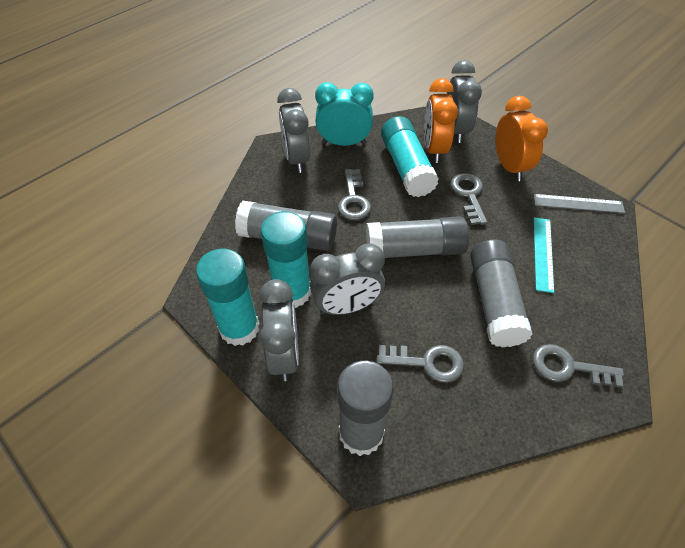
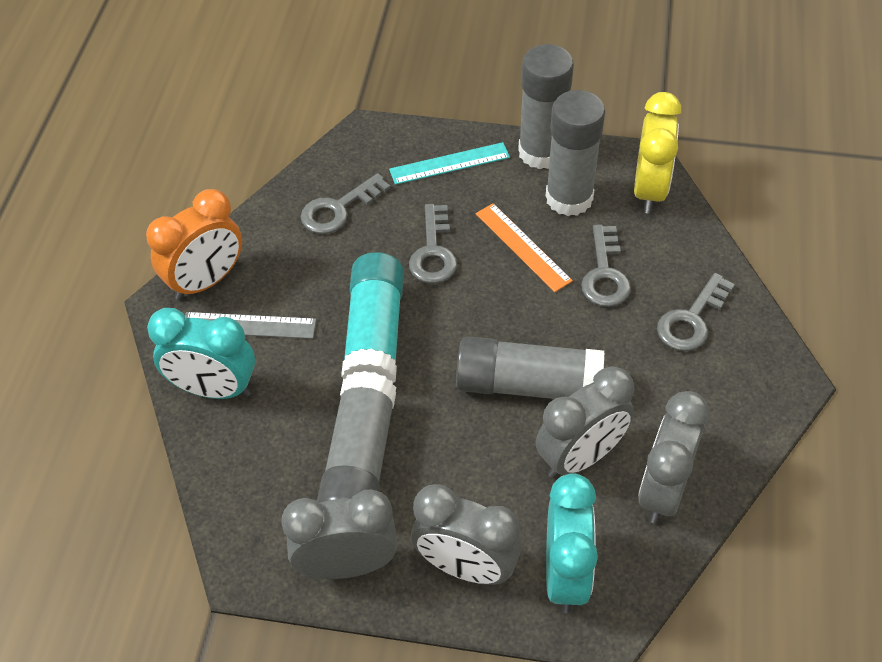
orange clock: [424,78,458,163] [496,96,548,181] = 2 -> [146,189,242,300] = 1
orange ruler: none = 0 -> [476,203,573,292] = 1
turquoise clock: [315,82,374,146] = 1 -> [147,308,255,399] [546,473,598,613] = 2
turquoise glue stick: [196,249,259,346] [260,211,311,308] [381,116,439,197] = 3 -> [341,252,404,383] = 1
yellow clock: none = 0 -> [634,92,681,213] = 1

